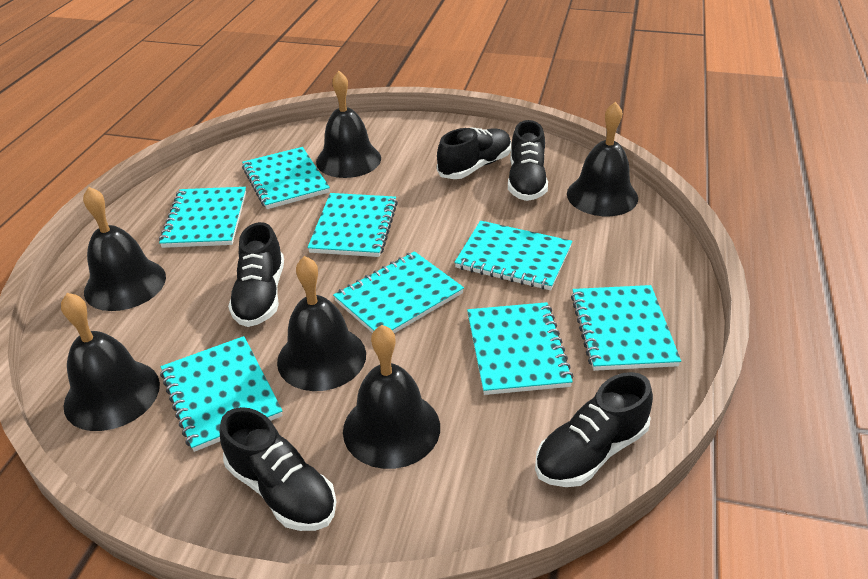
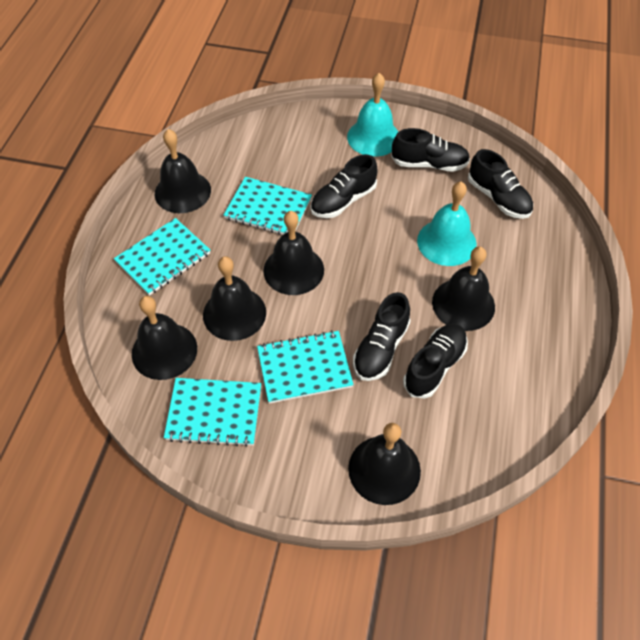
turquoise bell: none = 0 -> [347,73,398,157] [417,181,477,266] = 2
turquoise notebook: [159,187,246,248] [160,336,283,452] [242,147,330,209] [307,193,398,257] [333,251,464,333] [454,221,572,290] [467,302,574,395] [571,285,681,371] = 8 -> [114,218,210,296] [164,378,261,447] [224,177,312,235] [257,330,354,404] = 4

